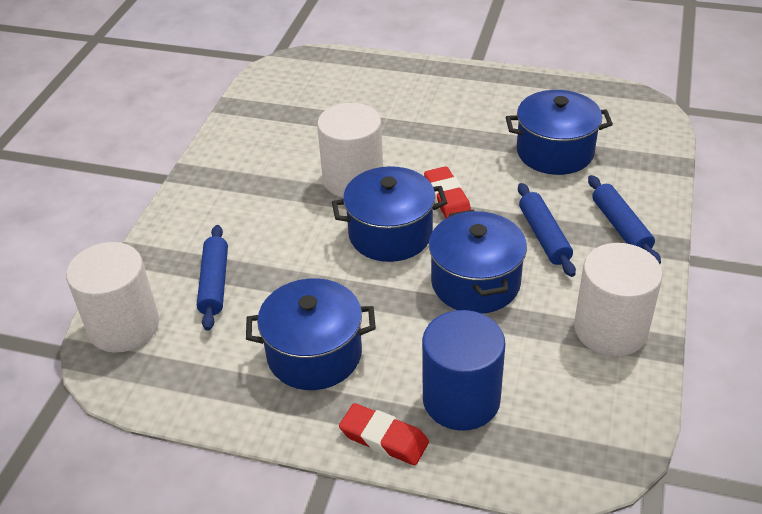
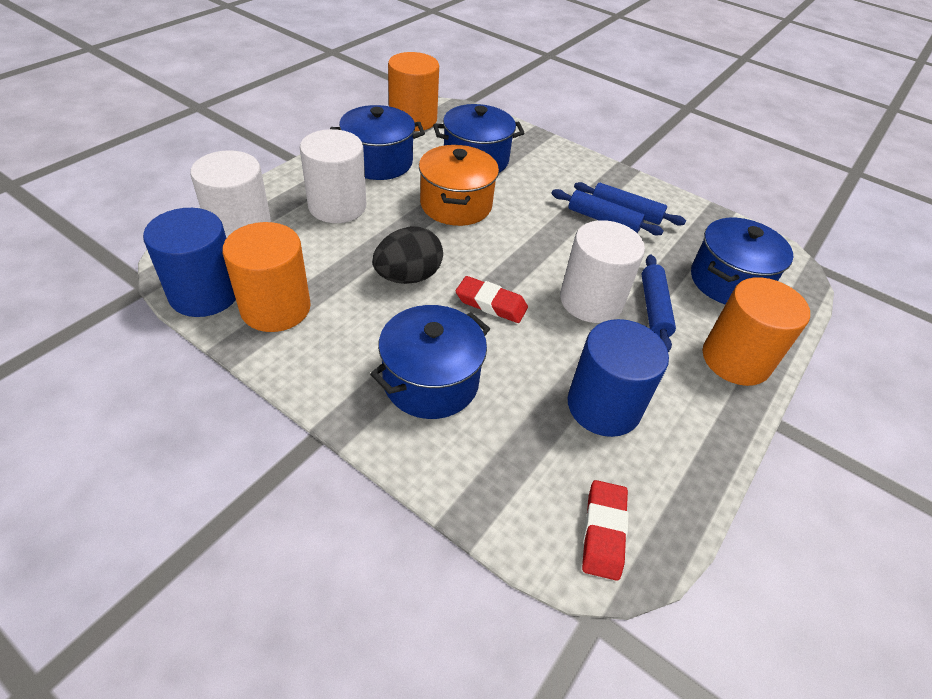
black egg: none = 0 -> [373,226,443,284] = 1
blue cylinder: [422,310,506,431] = 1 -> [143,208,236,317] [568,319,669,437] = 2
orange cylinder: none = 0 -> [222,222,311,332] [388,52,439,131] [703,277,810,386] = 3
orange pot: none = 0 -> [419,145,499,226] = 1

